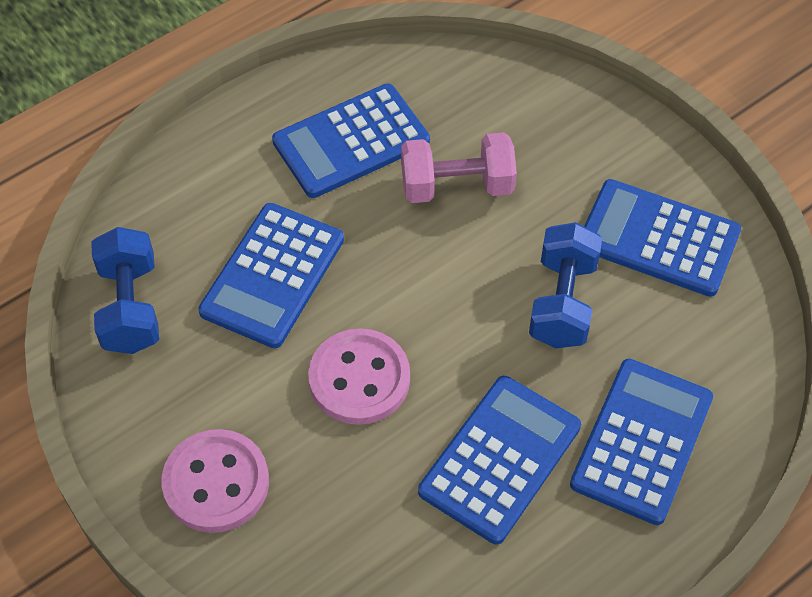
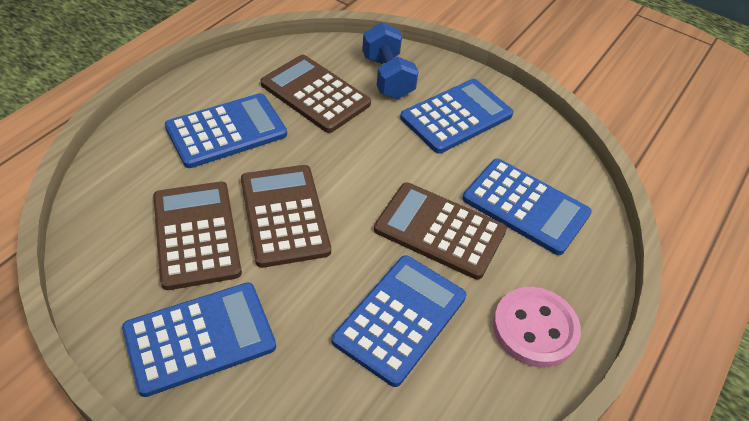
blue dumbbell: [91,227,159,354] [529,222,602,348] = 2 -> [362,23,419,99] = 1
brown calculator: none = 0 -> [153,182,242,290] [241,165,331,268] [260,55,371,133] [374,182,507,280] = 4
pink button: [161,429,269,533] [308,328,410,425] = 2 -> [493,287,581,368] = 1
pink dumbbell: [401,132,517,203] = 1 -> none = 0

